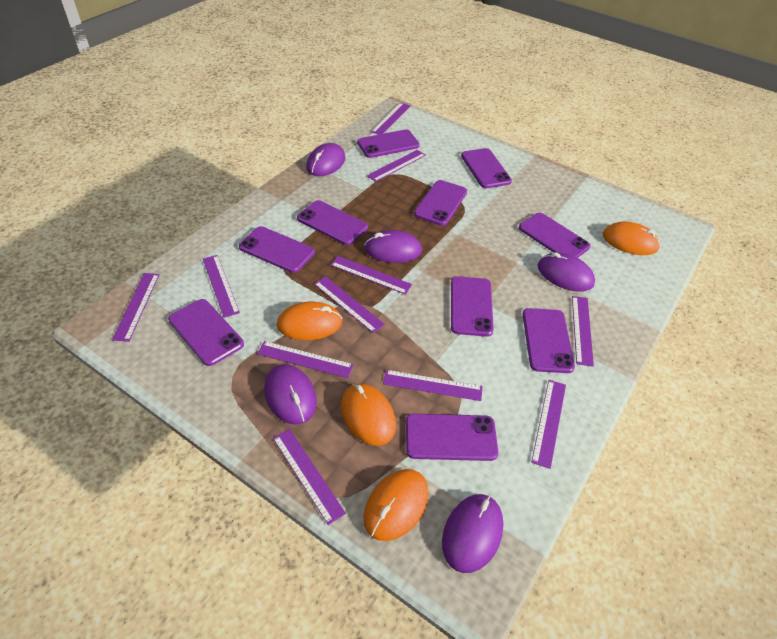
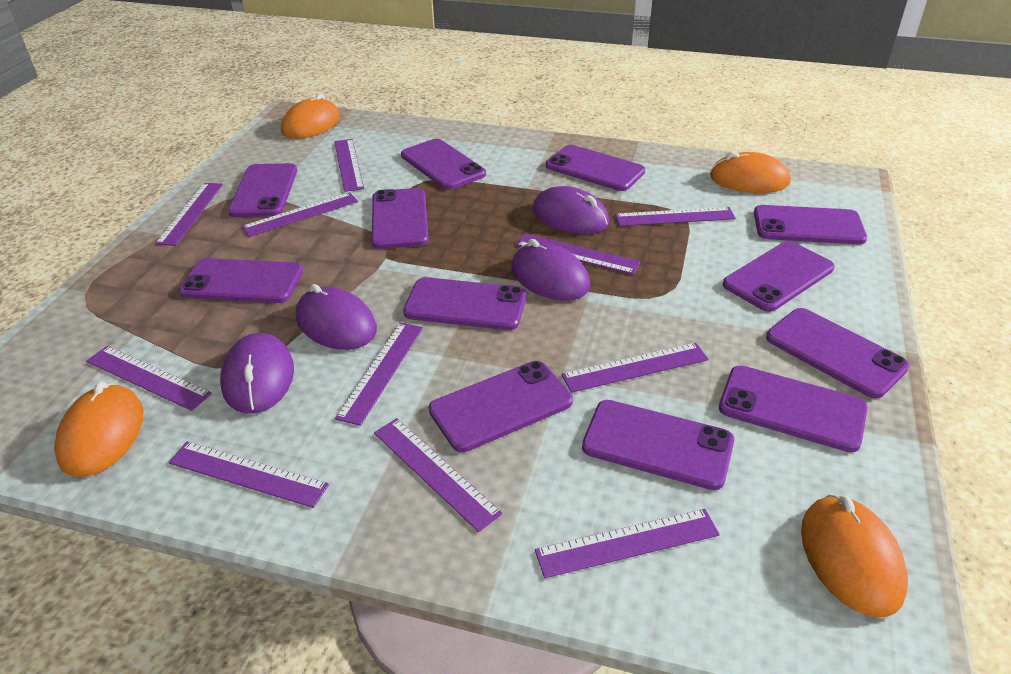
purple mouse: [264,364,317,425] [306,143,345,176] [364,230,422,263] [442,494,504,573] [538,252,595,292] = 5 -> [220,333,294,414] [296,284,377,350] [511,239,590,301] [533,186,609,234] = 4
purple phone: [168,299,244,366] [239,226,315,273] [297,200,368,245] [357,130,420,158] [406,414,498,461] [414,180,467,226] [451,276,494,337] [461,148,512,188] [519,213,591,258] [523,308,575,373] = 10 -> [179,258,303,303] [228,163,297,217] [372,188,429,249] [401,139,486,190] [403,277,526,330] [429,361,573,452] [546,145,645,191] [582,400,734,490] [719,365,868,452] [723,241,835,312] [754,205,867,244] [766,308,910,399] = 12

